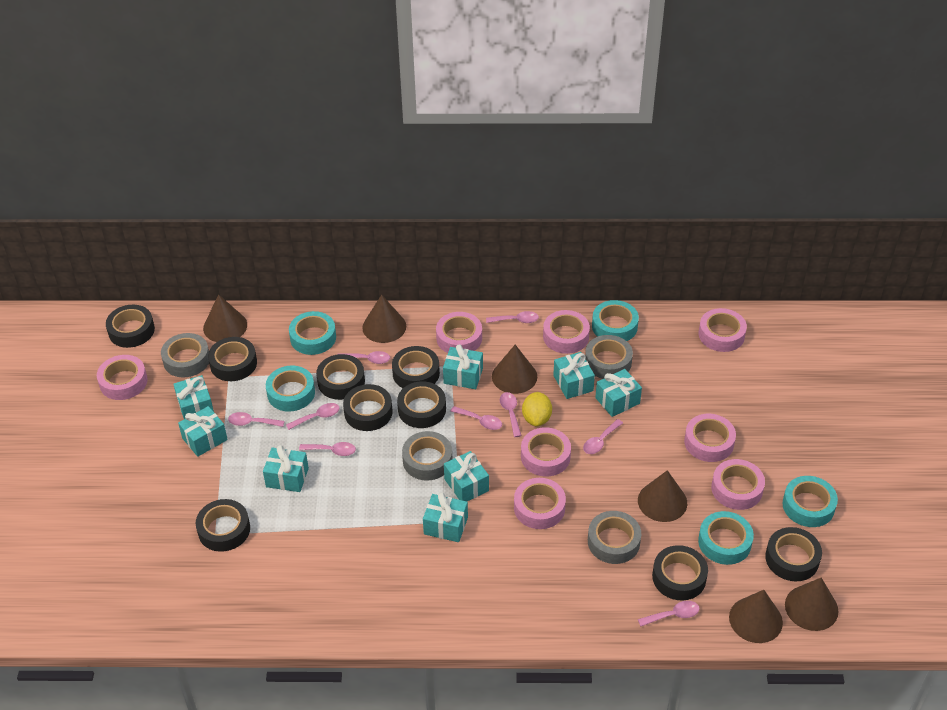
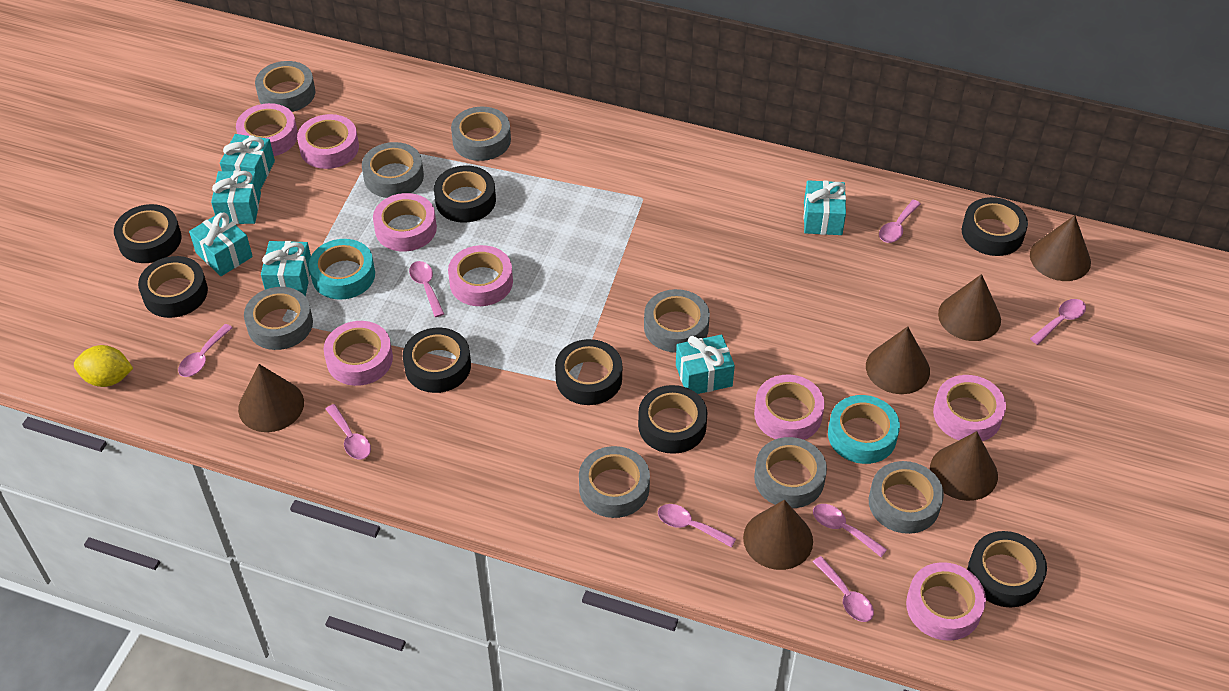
black tape: [106,305,155,348] [196,499,250,552] [208,337,257,381] [316,354,365,400] [343,384,393,431] [392,346,440,388] [397,381,446,428] [652,545,708,600] [765,527,822,581] = 9 -> [114,204,182,263] [138,256,208,318] [403,327,471,393] [434,165,496,223] [555,339,622,405] [638,385,708,454] [962,197,1028,256] [968,531,1047,607] = 8
grey tape: [161,333,209,377] [402,431,452,481] [585,335,633,379] [588,511,641,564] = 4 -> [244,287,313,350] [255,61,315,112] [362,142,424,198] [451,107,511,161] [579,446,650,518] [644,289,710,353] [754,437,827,508] [869,461,944,534] = 8
pink spoon: [228,412,284,427] [286,403,340,430] [299,442,356,456] [337,351,390,364] [450,406,502,430] [486,311,539,323] [500,392,522,437] [583,419,623,454] [638,601,700,627] = 9 -> [178,324,233,377] [326,404,371,459] [409,261,444,317] [658,504,736,548] [813,504,887,557] [813,556,874,622] [879,200,921,243] [1030,299,1086,345] = 8
turquoise gift: [173,375,214,419] [178,406,228,457] [263,445,309,492] [423,492,468,542] [443,344,483,389] [444,451,489,501] [553,352,595,399] [595,369,642,417] = 8 -> [189,212,253,276] [211,170,261,224] [220,134,275,190] [261,241,311,296] [676,335,735,394] [804,180,846,235] = 6
turquoise tape: [266,366,315,412] [289,311,336,355] [592,300,639,341] [698,511,754,565] [782,476,838,527] = 5 -> [309,239,375,299] [828,395,900,464] = 2

